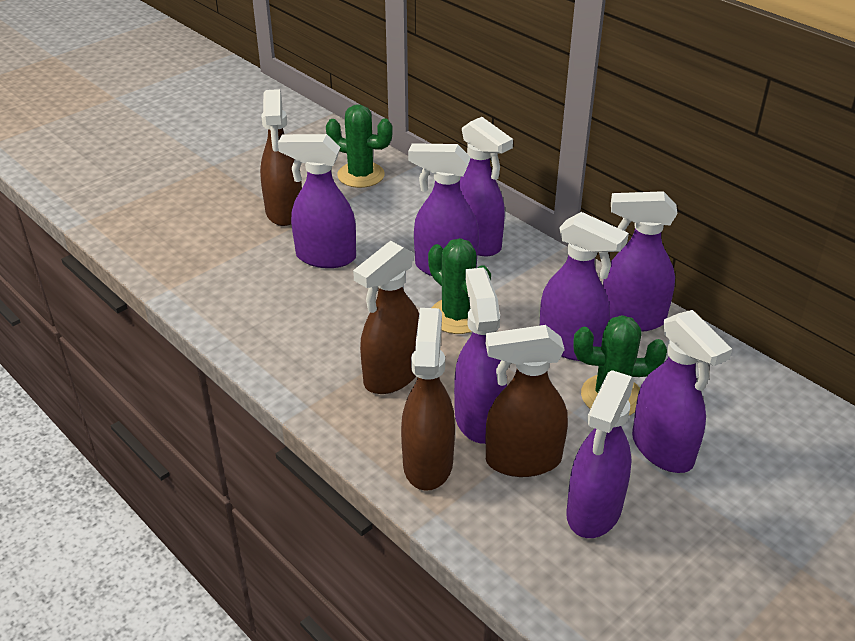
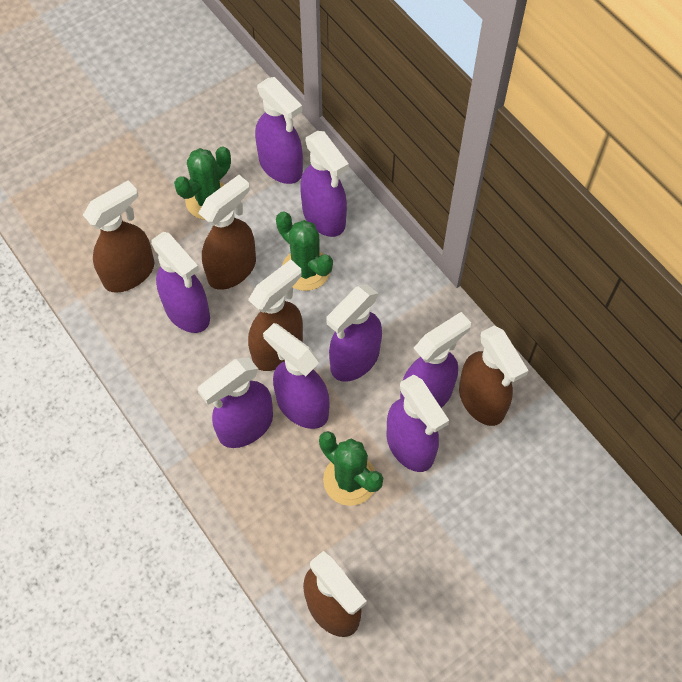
brown spray bottle: [260,89,302,226] [353,241,419,394] [401,308,455,491] [485,325,568,477] = 4 -> [83,180,154,293] [199,175,256,290] [248,259,303,371] [303,551,367,637] [459,325,529,426] = 5

